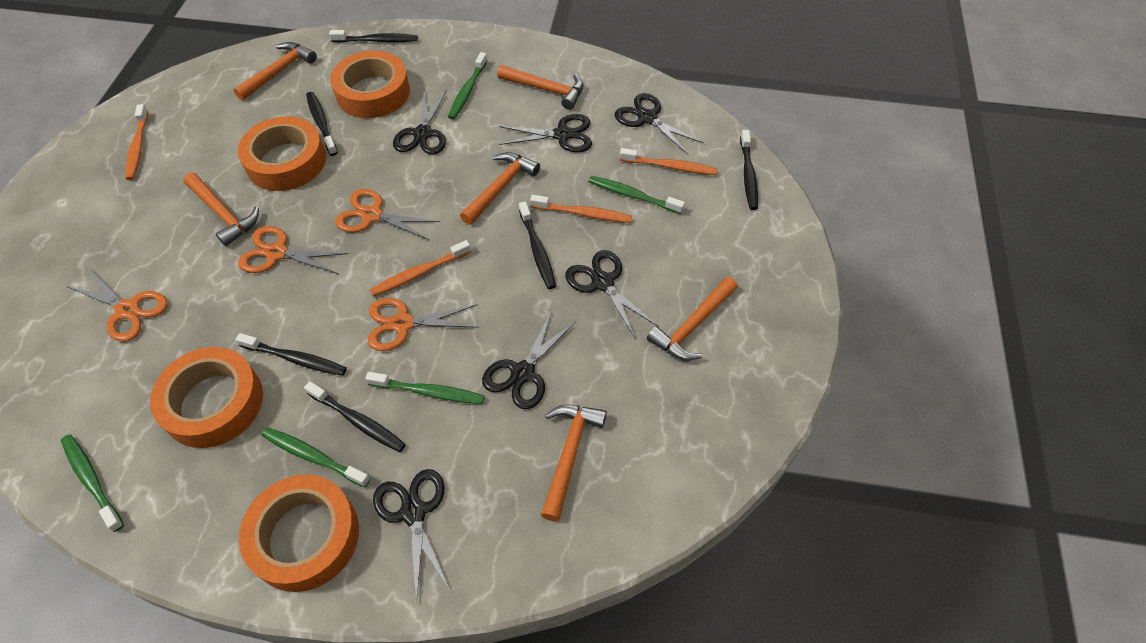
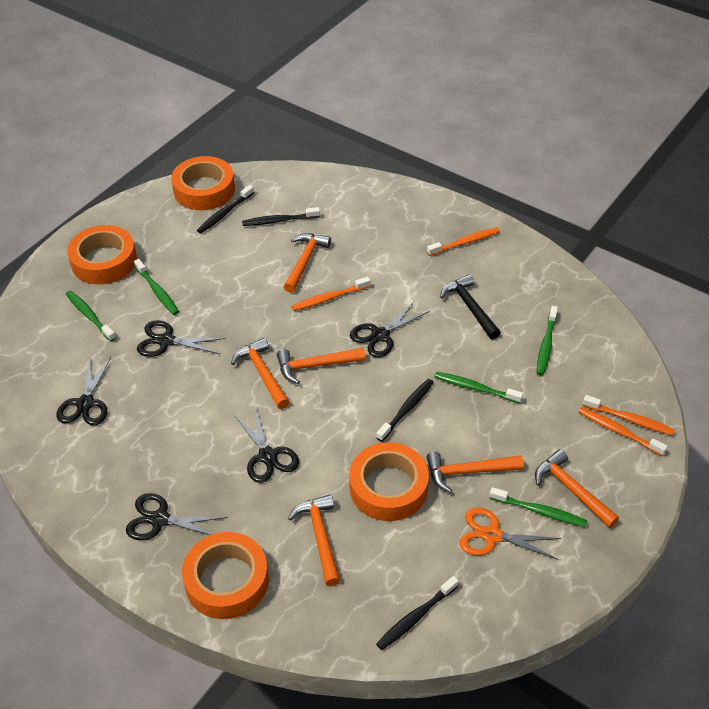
black hammer: none = 0 -> [440,274,501,339] = 1
black scissors: [373,469,450,603] [393,89,447,155] [482,310,576,409] [499,114,592,152] [565,250,658,340] [615,93,704,154] = 6 -> [56,357,111,425] [126,493,228,541] [137,320,226,357] [234,407,299,483] [350,302,430,358] = 5
black toothbrush: [235,333,347,376] [304,382,406,452] [306,92,338,156] [329,30,418,42] [519,201,556,289] [740,130,758,210] = 6 -> [197,185,254,233] [242,207,320,226] [376,379,434,442] [376,576,459,650] = 4
orange scissors: [66,267,168,342] [238,226,349,274] [335,189,440,240] [368,298,479,351] = 4 -> [459,507,562,560] = 1

